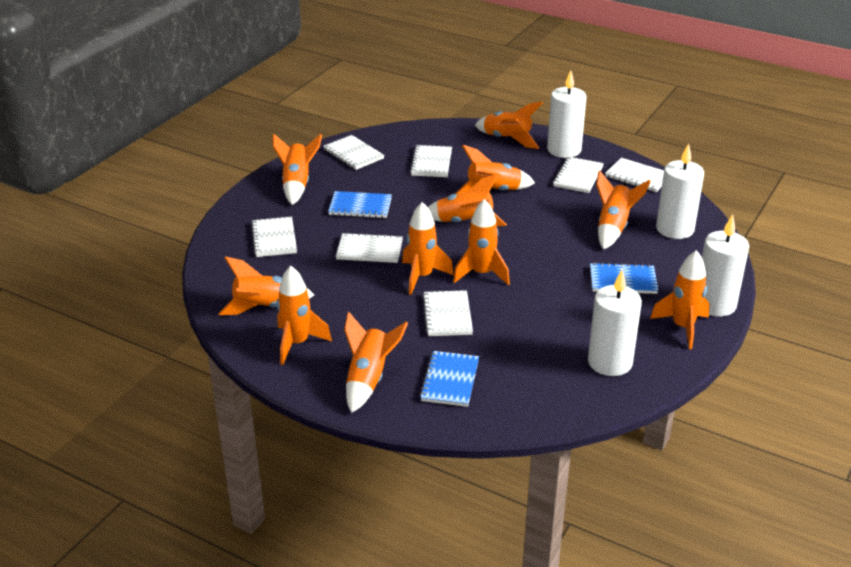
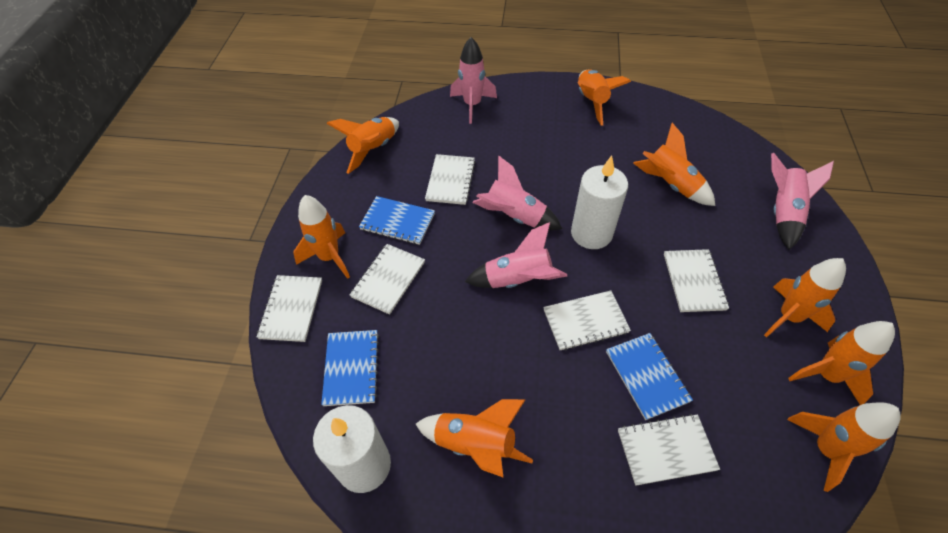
orange rocket: [218,256,314,315] [272,133,322,205] [277,266,332,365] [344,312,408,413] [402,202,454,295] [428,174,507,226] [453,199,510,285] [455,145,535,194] [475,101,543,149] [596,171,651,250] [650,250,710,349] = 11 -> [293,195,350,279] [327,117,399,174] [416,399,533,478] [577,70,631,126] [633,123,715,206] [764,258,846,338] [787,402,901,492] [788,321,895,405] = 8
pink rocket: none = 0 -> [450,37,497,124] [465,222,567,288] [473,156,562,230] [771,153,834,250] = 4
white candle: [547,71,587,158] [588,270,642,376] [656,143,704,239] [702,214,749,317] = 4 -> [313,405,391,493] [571,155,628,249] = 2
white notebook: [251,217,297,257] [324,135,385,170] [336,233,403,263] [410,145,452,177] [422,290,473,336] [553,157,604,193] [605,158,664,192] = 7 -> [257,275,322,342] [350,244,425,315] [425,154,476,205] [543,291,631,351] [618,414,720,486] [664,249,729,312] = 6

